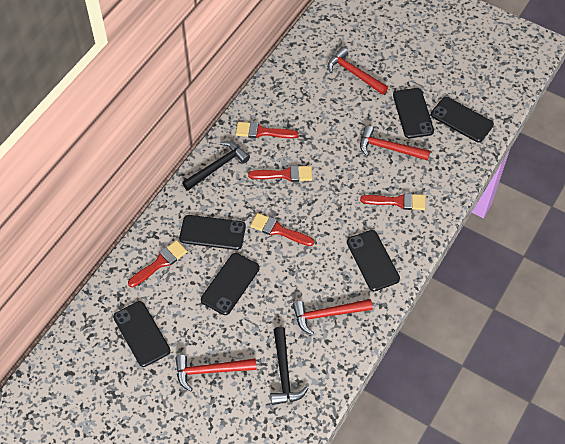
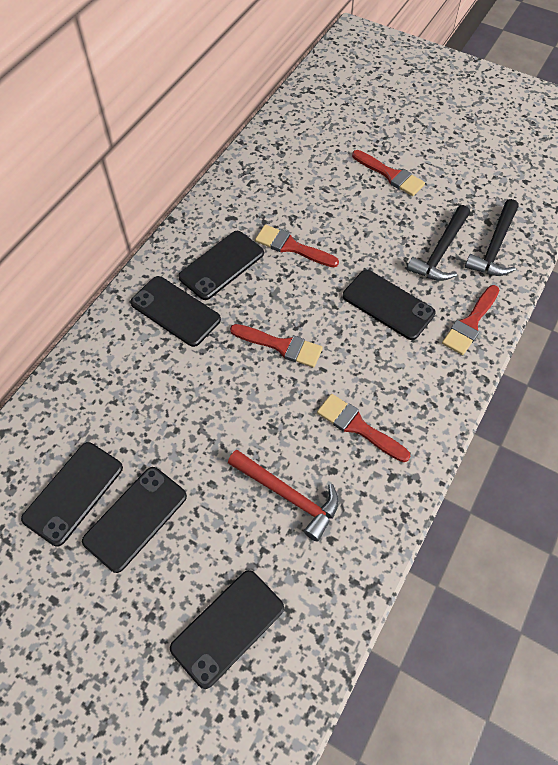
red hammer: [175,355,257,392] [293,299,373,335] [328,47,388,95] [360,125,430,161] = 4 -> [228,449,339,542] = 1

